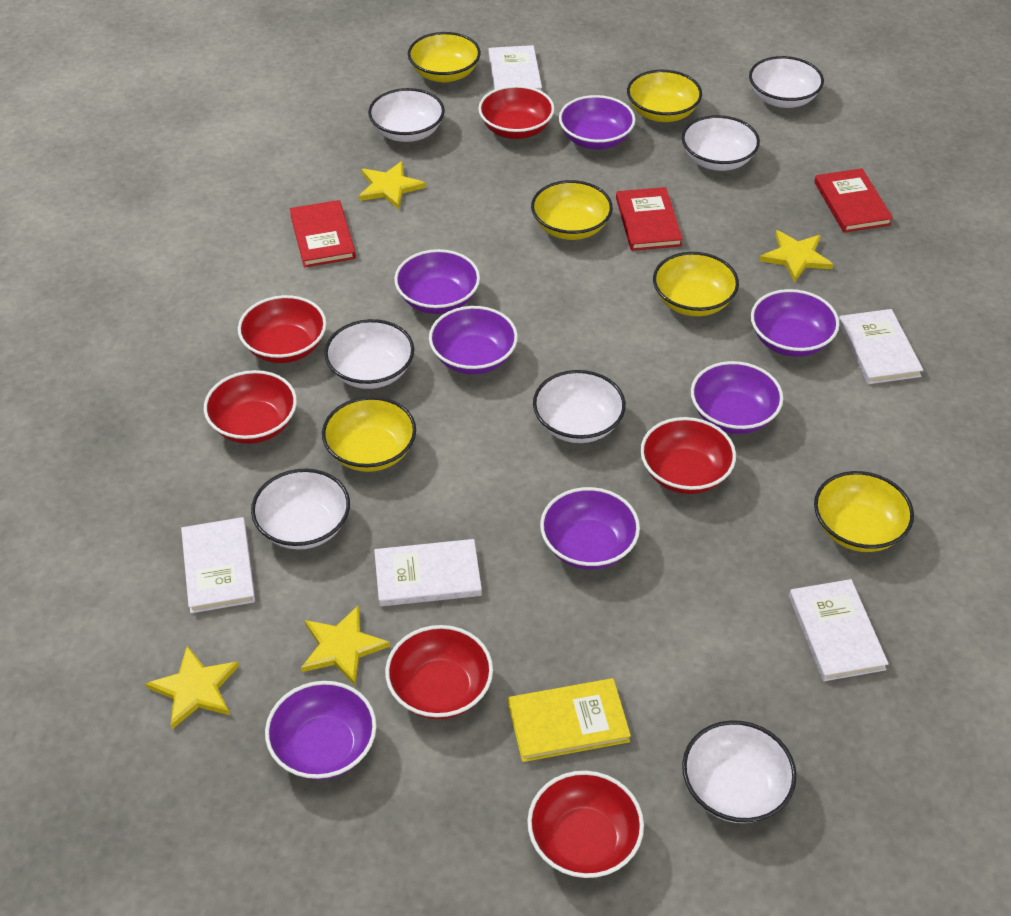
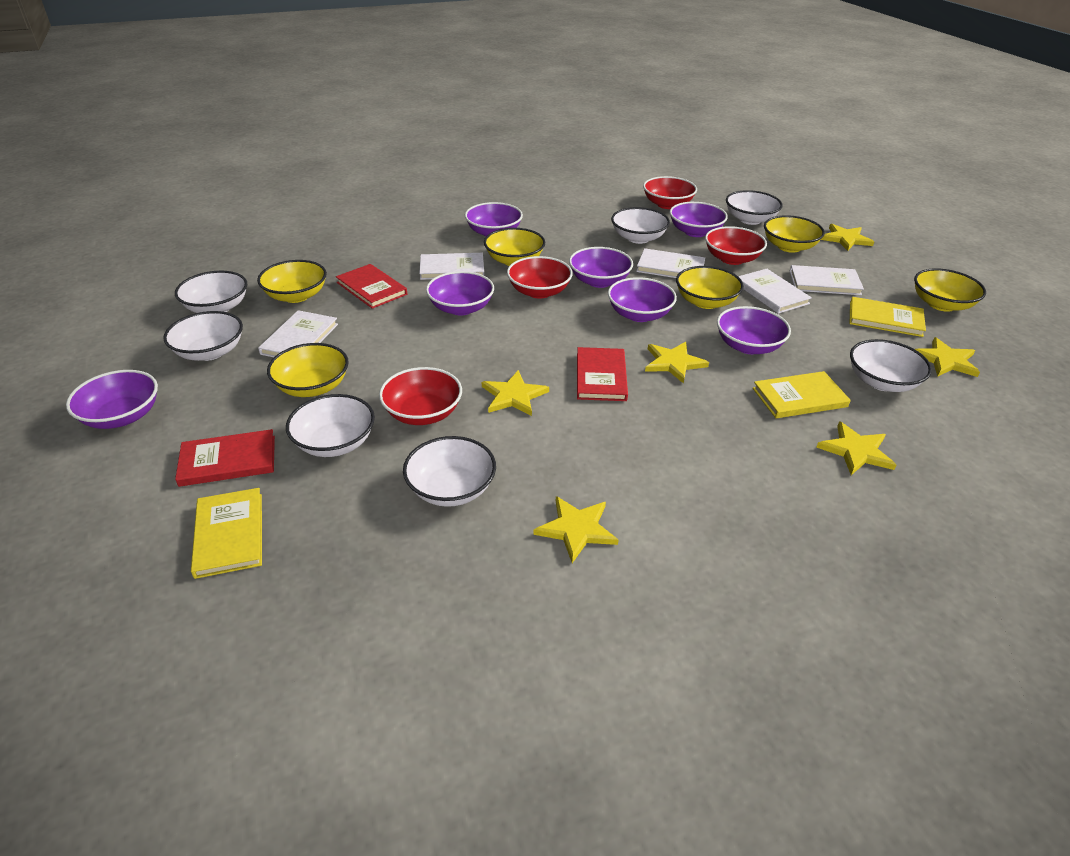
red bowl: [204,370,297,444] [238,295,327,363] [385,625,493,719] [478,85,555,139] [527,771,644,878] [640,417,736,494] = 6 -> [379,367,462,425] [507,256,573,299] [643,176,697,209] [705,226,767,265] = 4
yellow book: [508,678,631,762] = 1 -> [191,488,262,579] [753,371,851,418] [850,297,926,337] = 3
yellow star: [145,646,239,729] [301,605,390,685] [359,161,426,209] [759,230,833,282] = 4 -> [482,370,549,416] [533,496,619,563] [645,342,709,384] [816,421,896,475] [821,224,874,251] [915,337,980,377] = 6

